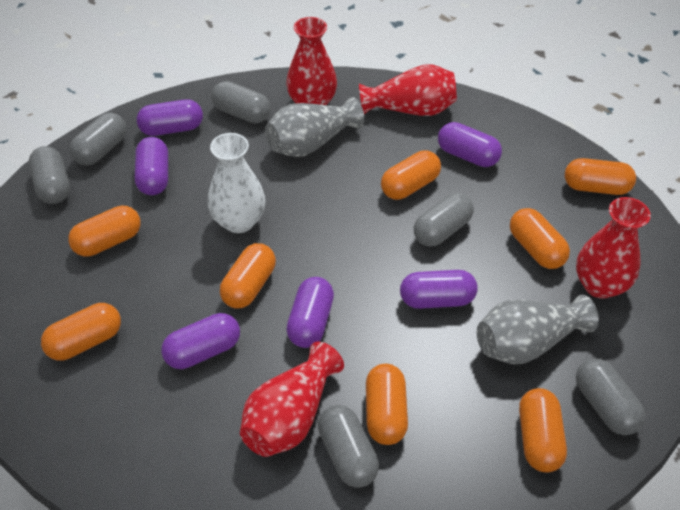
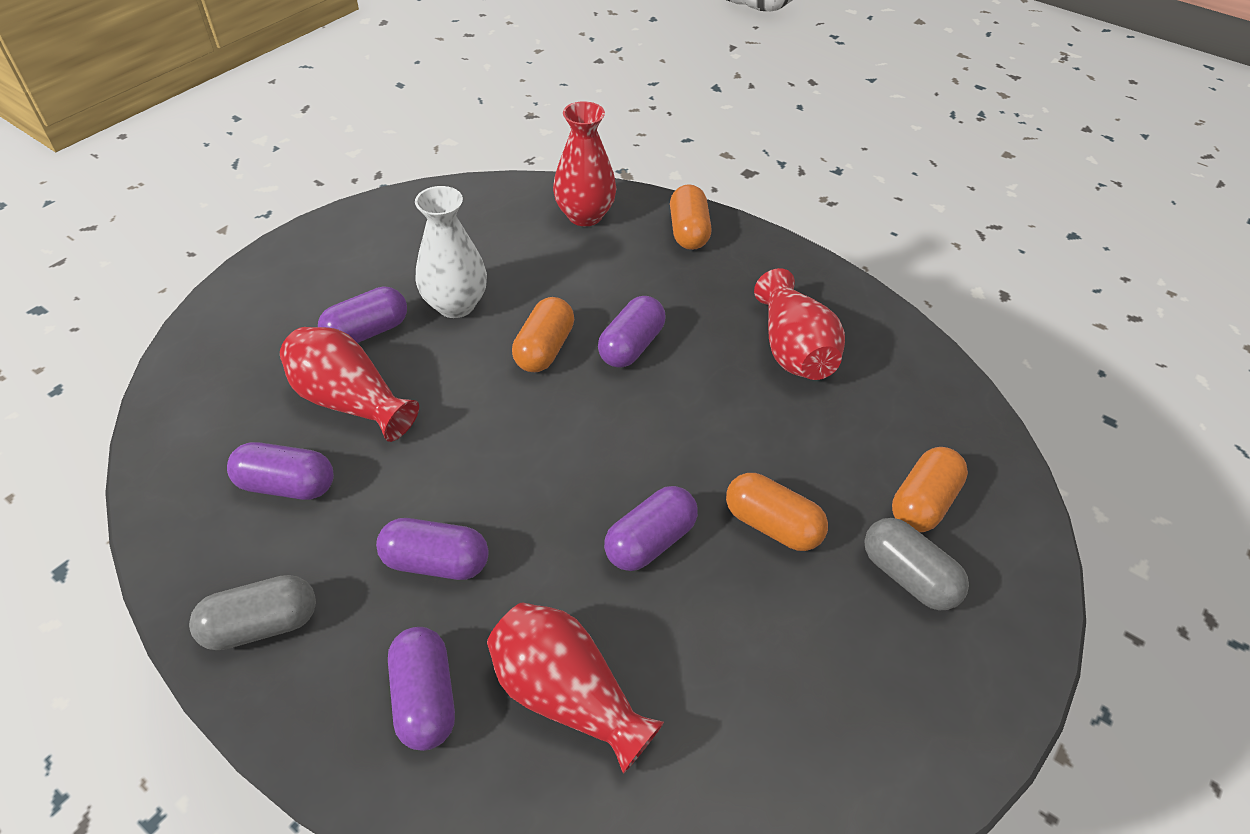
grey capsule: [29,146,70,204] [70,113,126,165] [211,81,271,123] [318,405,379,488] [414,192,474,247] [576,359,646,435] = 6 -> [189,575,316,650] [864,518,969,610] = 2
grey vase: [265,97,364,157] [477,295,599,364] = 2 -> none = 0
orange capsule: [41,303,121,361] [68,206,141,256] [220,243,276,309] [366,364,408,445] [381,150,441,200] [510,208,570,269] [519,388,567,473] [565,158,636,195] = 8 -> [512,297,574,372] [670,184,711,250] [726,473,828,551] [892,447,968,532] = 4

